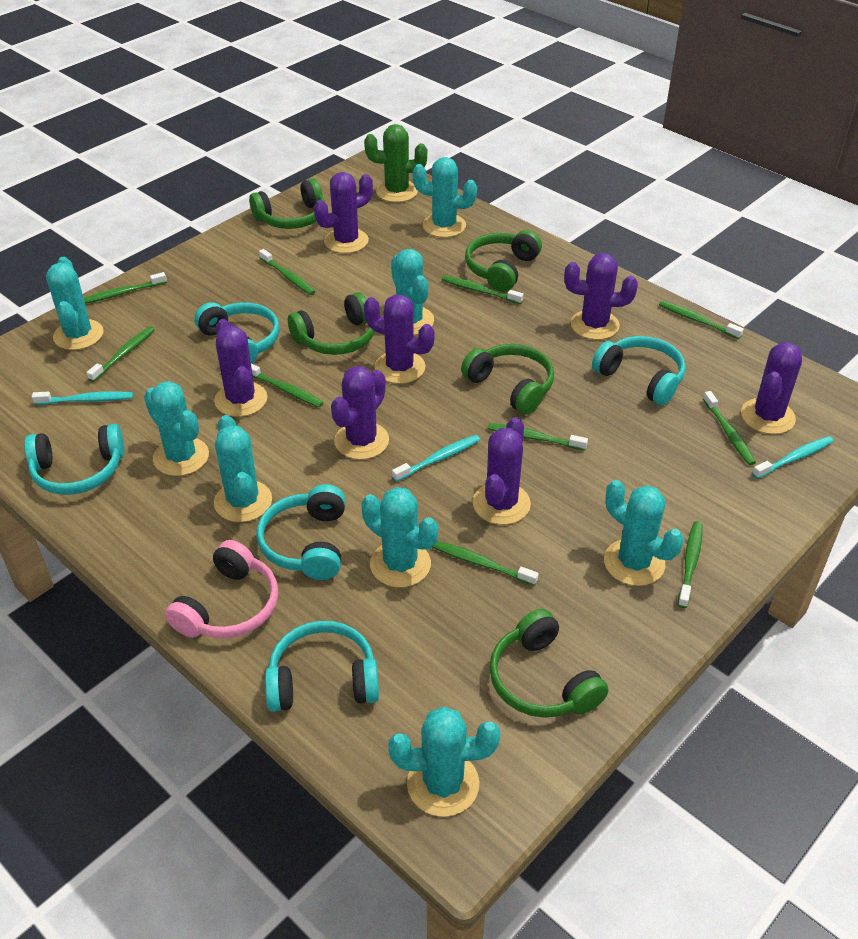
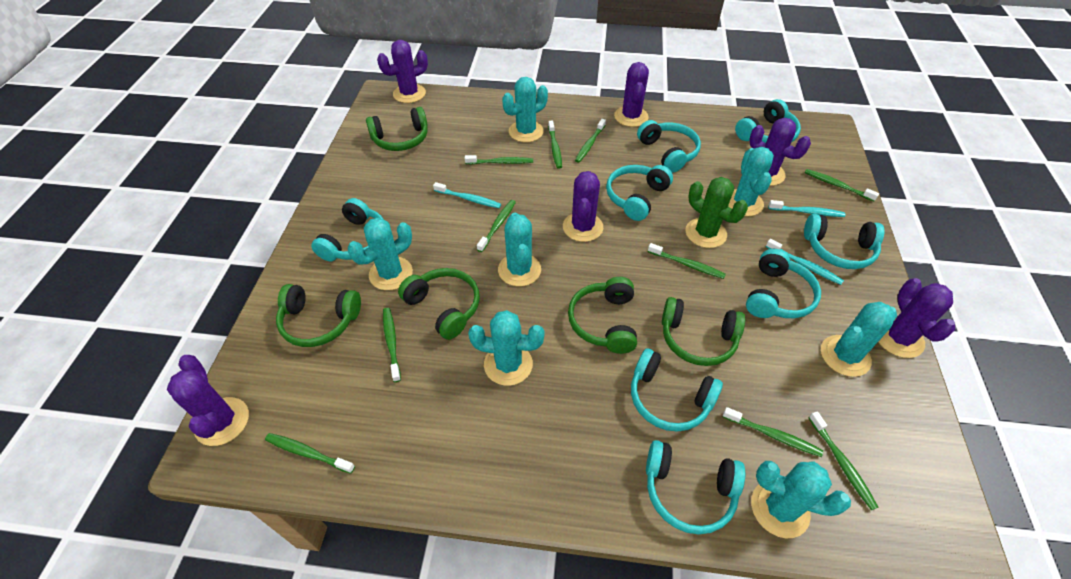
pink headphones: [165,540,278,638] = 1 -> none = 0
purple cactus: [214,319,267,417] [314,172,373,253] [331,366,389,460] [364,294,435,384] [473,417,531,525] [564,253,638,340] [741,342,802,434] = 7 -> [167,355,249,446] [377,40,428,103] [563,171,603,242] [614,62,649,127] [750,118,811,186] [878,278,955,358] = 6
turquoise cactus: [46,257,104,350] [144,381,209,476] [214,415,272,522] [361,487,438,587] [389,706,500,817] [391,249,434,335] [412,157,477,238] [604,480,684,586] = 8 -> [348,218,413,291] [468,310,545,386] [498,213,541,287] [502,77,548,142] [728,147,774,216] [751,461,851,538] [821,302,897,377] = 7
turquoise headphones: [24,424,124,495] [195,302,280,364] [257,484,345,580] [265,621,379,712] [592,336,686,405] = 5 -> [311,198,384,261] [606,165,673,221] [631,348,723,432] [637,120,701,173] [646,440,745,535] [735,99,801,143] [746,249,821,318] [804,214,884,269] = 8

